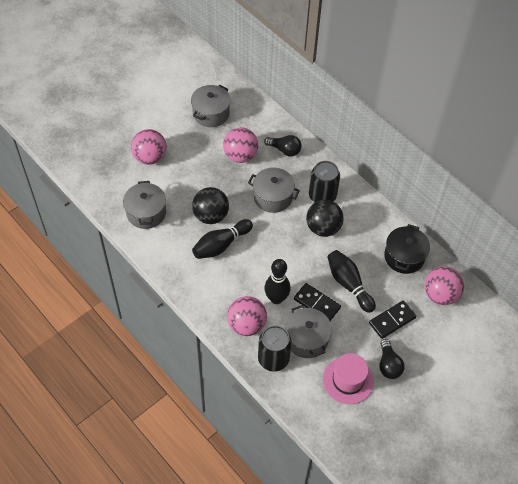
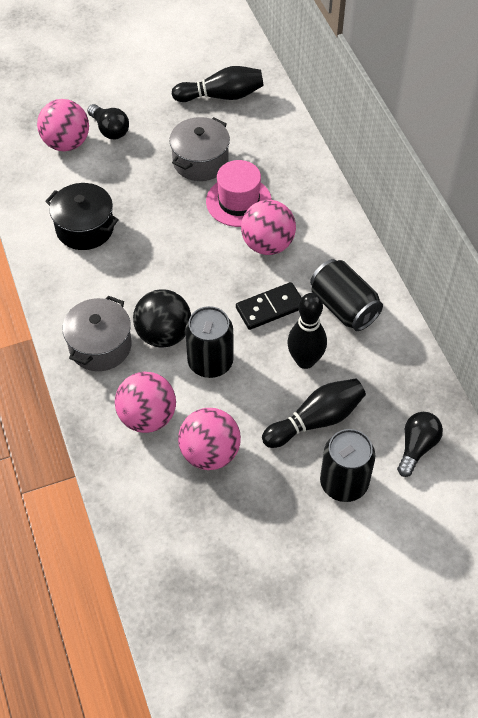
black ball: [192,187,229,224] [306,200,344,237] = 2 -> [133,289,191,348] = 1
black can: [258,326,292,372] [309,161,340,203] = 2 -> [185,306,234,378] [310,259,383,331] [320,429,375,502] = 3
black domino: [294,283,341,321] [369,300,416,339] = 2 -> [236,282,302,330] = 1
grey pot: [123,181,166,229] [191,85,231,127] [248,167,300,213] [285,305,332,358] = 4 -> [62,296,132,371] [169,117,230,181] = 2

